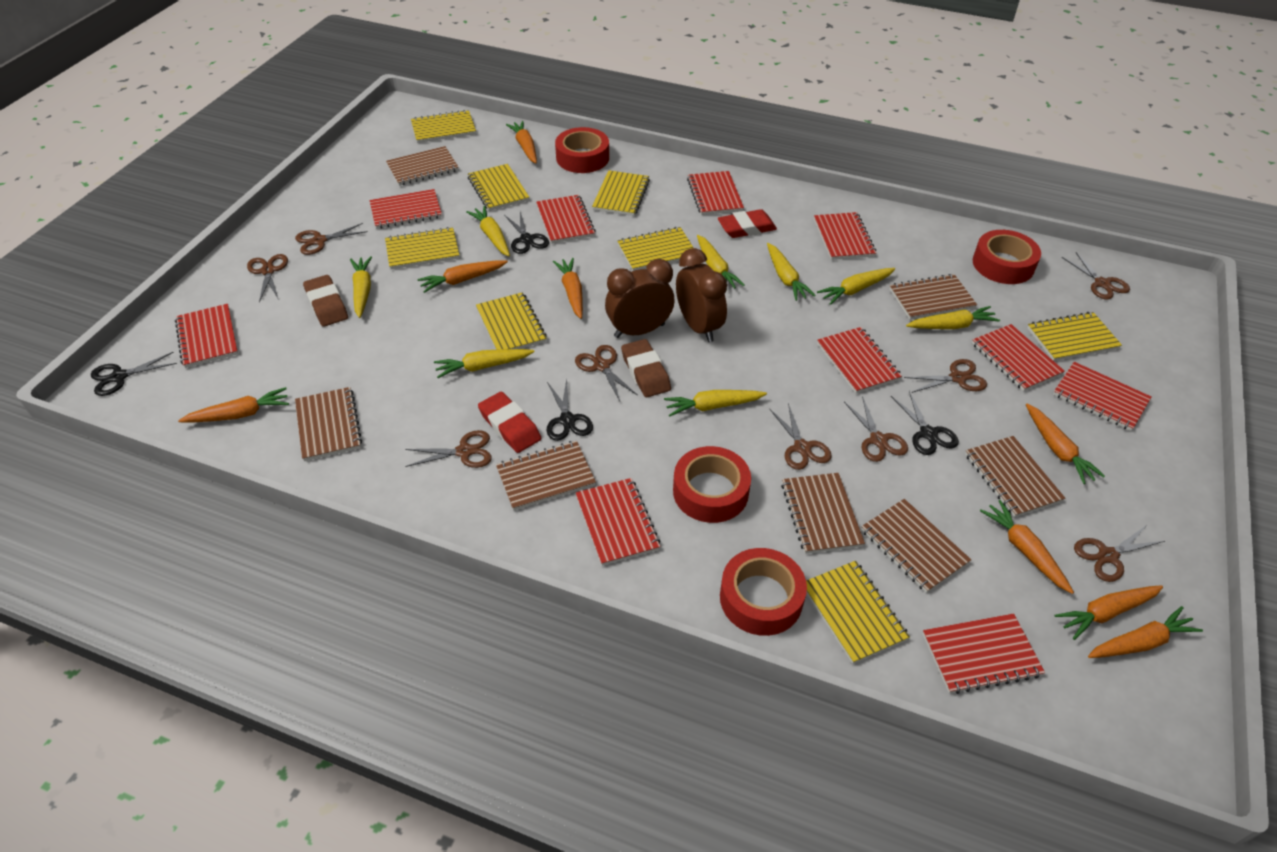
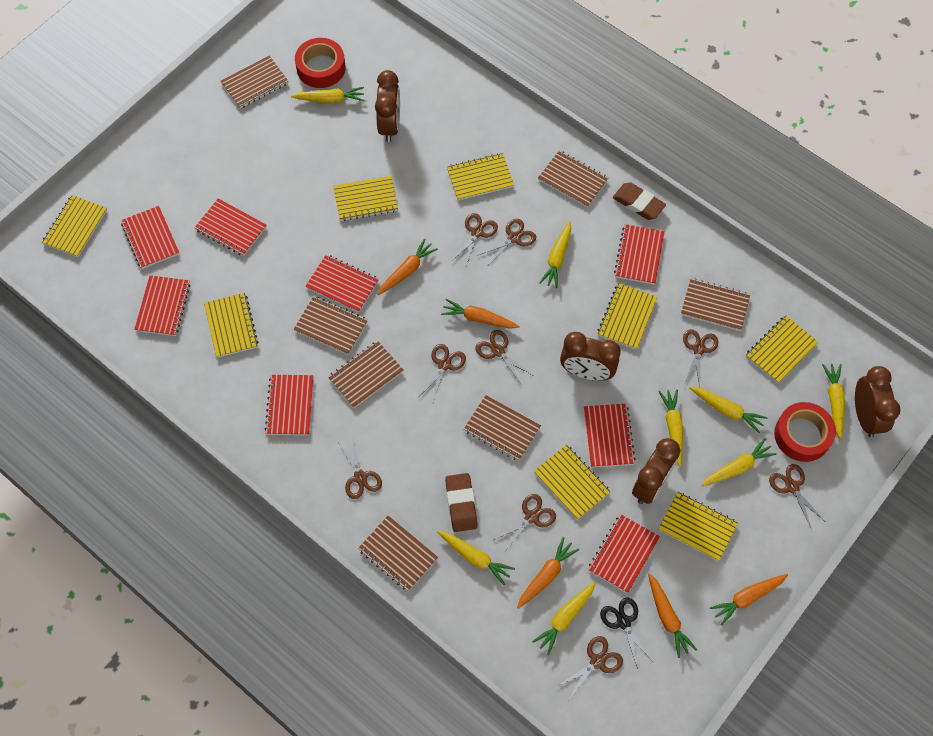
black scissors: [91,352,177,396] [504,212,549,254] [546,379,593,441] [891,391,959,455] = 4 -> [600,597,652,669] = 1
brown clock: [605,259,675,338] [676,248,727,342] = 2 -> [375,70,400,142] [560,332,621,381] [632,438,681,504] [855,366,900,438] = 4
orange carrot: [178,387,289,423] [417,260,508,293] [506,121,537,163] [553,258,583,319] [980,500,1074,594] [1026,404,1105,484] [1055,585,1163,640] [1088,606,1203,658] = 8 -> [378,238,438,295] [441,299,520,329] [517,537,579,609] [648,573,697,658] [710,574,788,626] = 5
red eraser: [478,392,541,453] [718,209,777,238] = 2 -> none = 0
red notebook: [175,304,238,368] [370,189,442,229] [536,195,596,244] [576,478,661,566] [687,171,744,215] [814,212,876,260] [817,327,902,393] [923,614,1045,694] [972,324,1065,391] [1053,362,1152,431] = 10 -> [121,206,179,269] [134,275,190,336] [194,198,266,256] [265,375,313,435] [306,255,379,313] [584,404,636,468] [588,514,660,593] [614,224,665,285] = 8
red tape: [555,127,609,173] [673,446,751,523] [720,548,807,636] [973,230,1041,284] = 4 -> [295,38,346,88] [774,402,836,462] = 2

